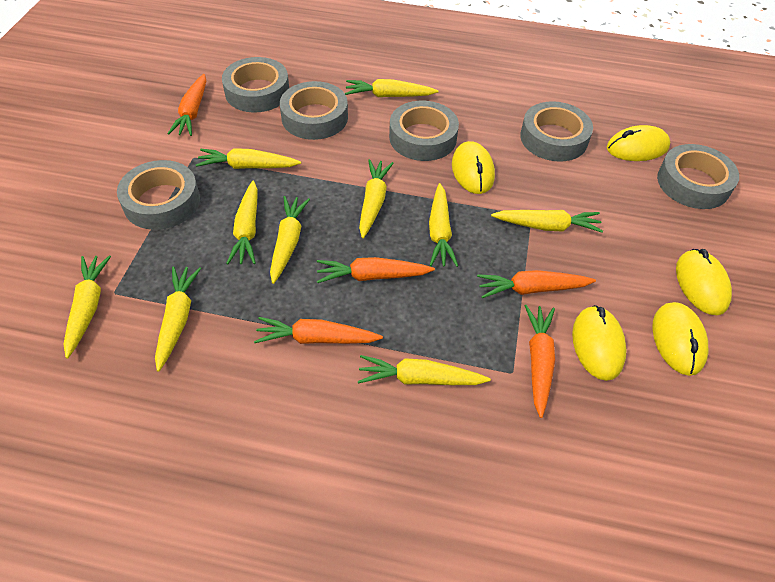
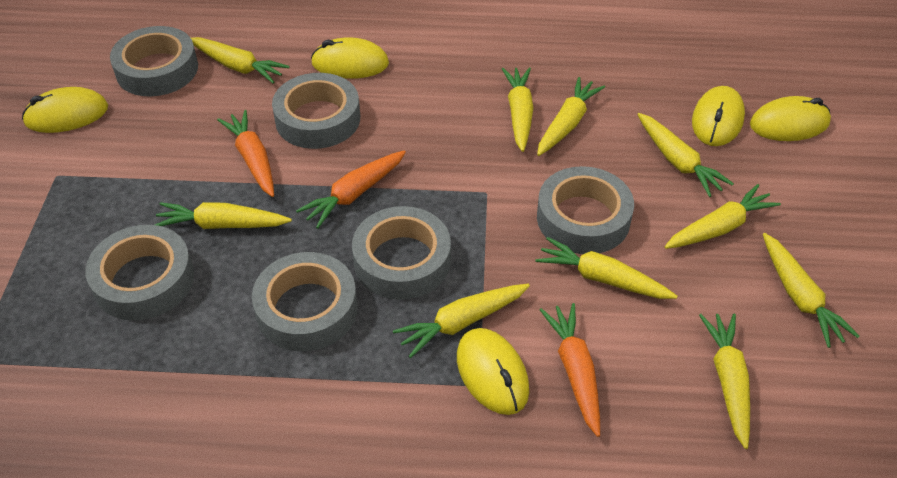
orange carrot: [167,74,206,136] [254,317,383,344] [317,257,435,283] [477,270,596,298] [525,305,555,418] = 5 -> [217,110,274,197] [296,150,406,229] [540,303,600,437] = 3

